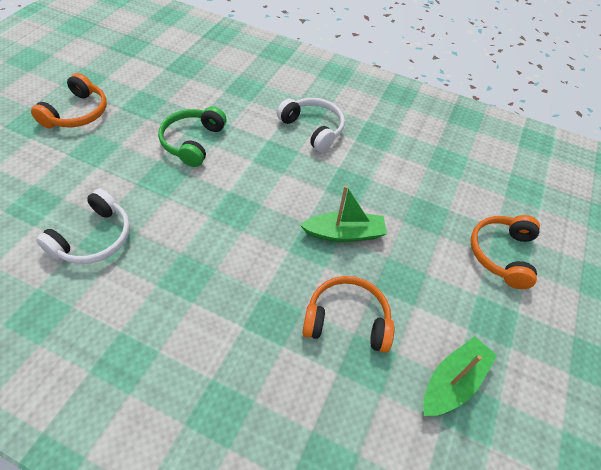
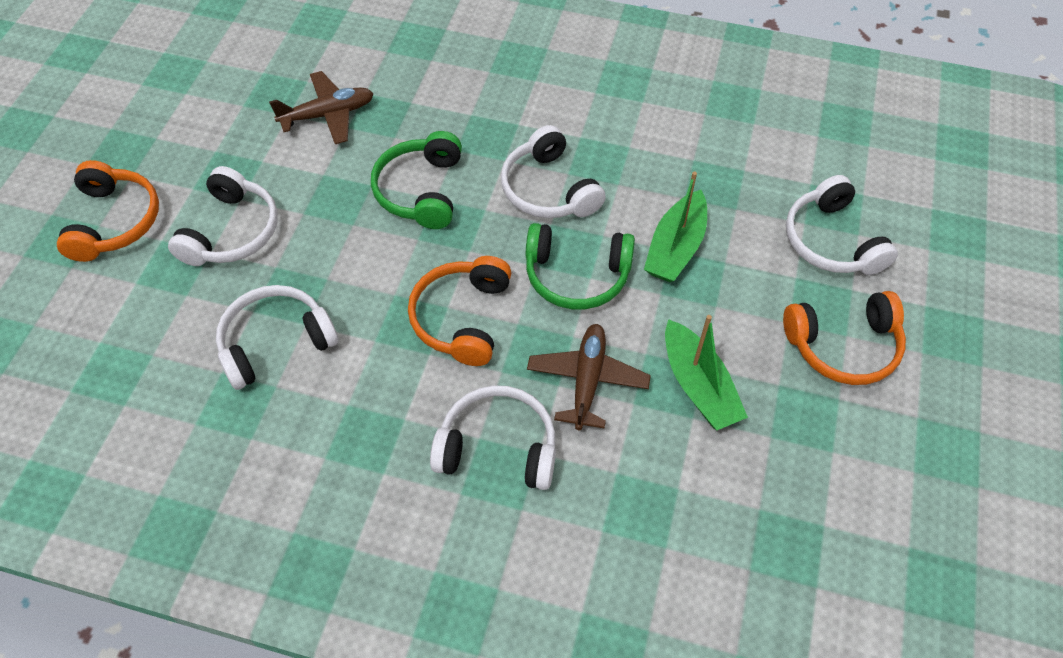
brown plane: none = 0 -> [269,71,374,144] [527,324,651,430] = 2
green headphones: [158,106,226,167] = 1 -> [371,131,462,229] [526,223,635,310] = 2
white headphones: [36,189,130,264] [277,98,345,152] = 2 -> [168,166,278,266] [216,285,339,390] [430,385,556,490] [501,125,606,218] [786,175,898,275] = 5

